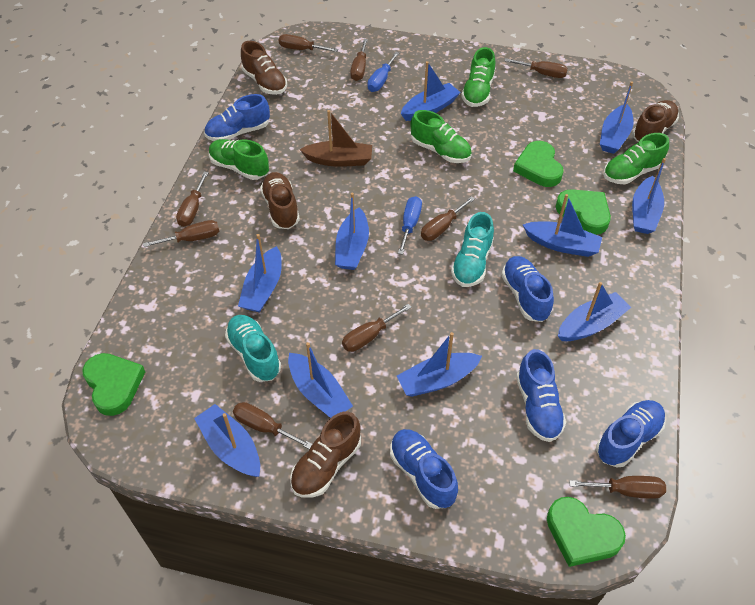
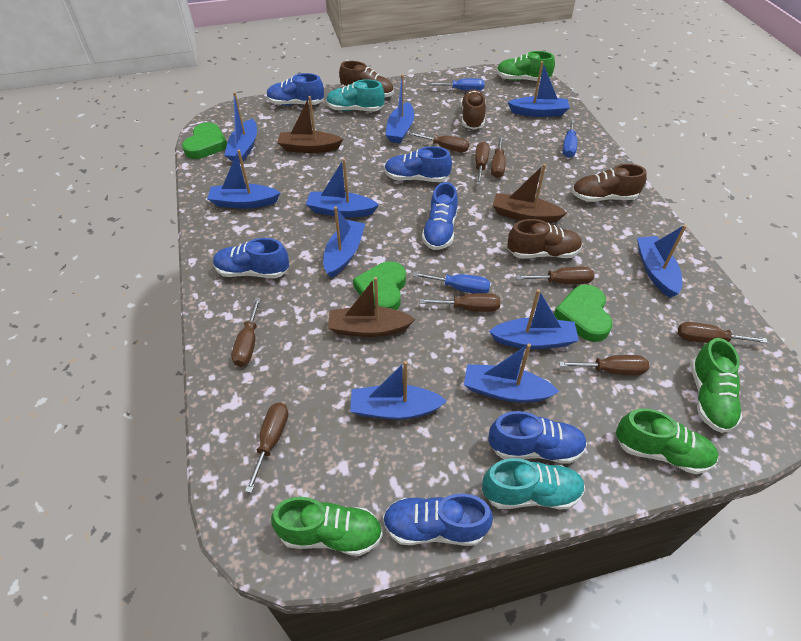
blue screwdriver: [367,52,399,92] [398,196,422,255] = 2 -> [412,272,490,293] [428,78,485,91] [563,119,577,158] = 3
blue shoe: [204,94,270,141] [390,429,458,509] [502,256,554,322] [516,349,566,442] [596,400,666,467] = 5 -> [213,238,289,278] [267,73,324,105] [383,493,493,546] [384,146,452,182] [422,182,458,250] [488,411,587,464] = 6
brown boat: [299,110,372,167] = 1 -> [277,96,343,153] [328,277,415,337] [493,164,567,223] = 3
green heart: [82,353,145,416] [513,141,564,187] [547,497,626,567] [556,189,611,235] = 4 -> [182,122,227,159] [353,261,406,310] [554,284,613,342] = 3

